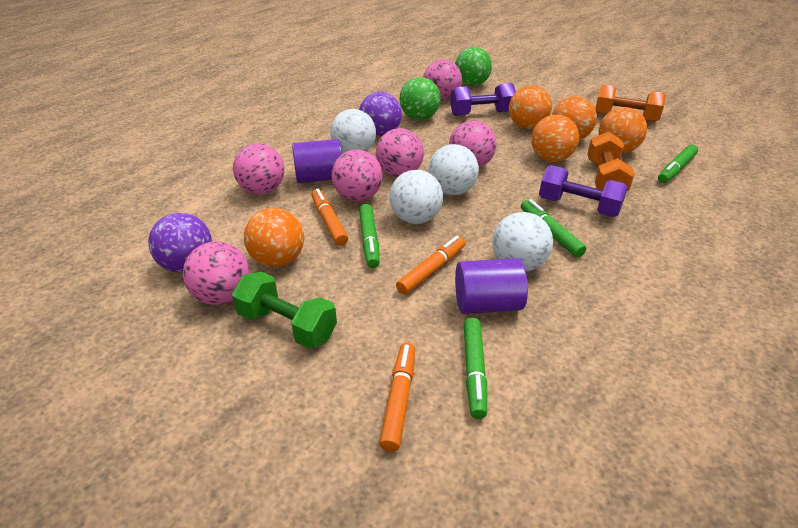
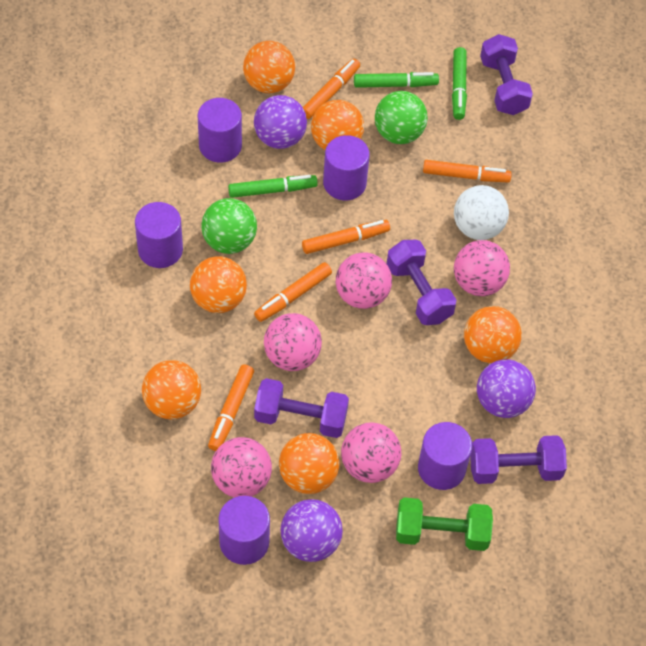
green marker: [359,204,380,268] [464,318,487,419] [521,199,587,257] [658,144,698,183] = 4 -> [228,175,318,198] [354,72,439,88] [452,47,467,120] = 3
orange ball: [244,208,304,267] [509,85,552,129] [531,115,579,162] [552,96,597,140] [599,107,647,153] = 5 -> [142,360,201,419] [190,256,247,313] [243,41,295,93] [279,433,340,494] [311,100,364,150] [464,306,522,363] = 6
orange dumbbell: [587,131,635,191] [595,85,666,122] = 2 -> none = 0
orange marker: [311,189,348,246] [379,343,415,452] [396,236,466,294] = 3 -> [208,364,254,451] [254,262,332,322] [302,220,390,254] [303,59,360,119] [423,160,512,183] = 5
pink ball: [183,241,249,305] [233,143,285,195] [332,150,383,201] [376,128,424,177] [423,59,462,100] [449,121,496,168] = 6 -> [211,437,272,497] [264,313,322,371] [336,252,392,309] [341,422,401,483] [454,240,510,296] = 5
purple ball: [148,213,212,273] [359,92,402,136] = 2 -> [254,95,307,149] [280,499,343,562] [477,359,536,418] = 3
purple cylinder: [292,139,342,183] [455,258,528,314] = 2 -> [135,202,183,268] [198,98,242,163] [218,496,270,565] [323,135,370,200] [418,422,472,490] = 5
purple dumbbell: [450,83,516,116] [539,165,628,217] = 2 -> [254,378,349,438] [387,240,456,325] [470,435,567,484] [480,34,533,115] = 4
white ball: [330,109,376,153] [389,170,443,224] [428,144,479,195] [492,212,553,272] = 4 -> [454,185,509,240] = 1

